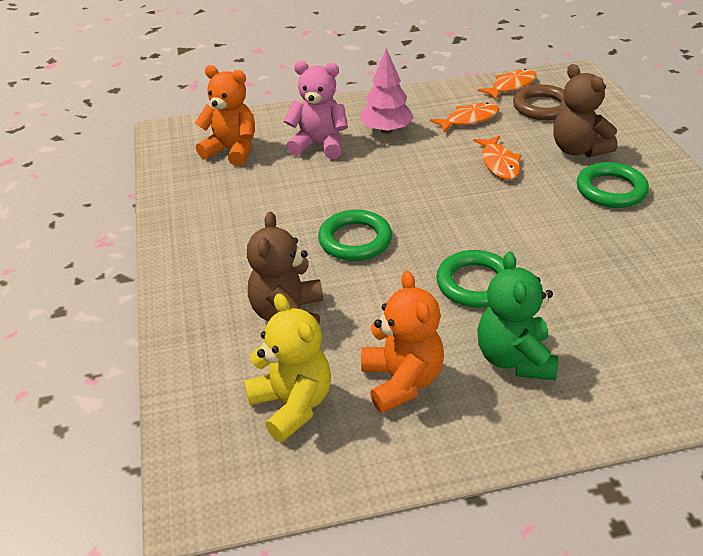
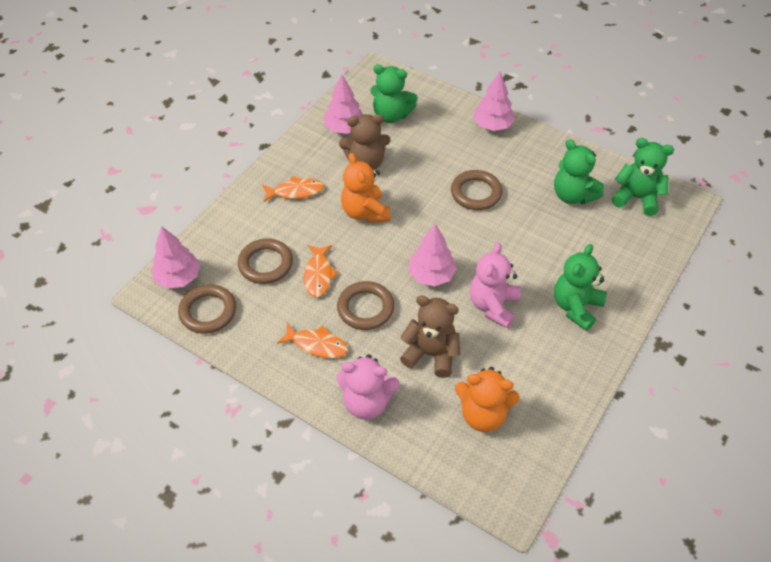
brown ring: [513,84,564,120] = 1 -> [178,285,236,334] [238,239,293,284] [337,281,394,330] [451,170,503,210] = 4
green ring: [318,210,392,261] [436,250,505,308] [577,162,649,208] = 3 -> none = 0
green teddy bear: [477,252,558,381] = 1 -> [370,64,418,123] [554,139,604,204] [554,244,607,331] [612,138,674,216] = 4
pink teddy bear: [284,61,348,159] = 1 -> [336,354,400,420] [470,243,521,328] = 2
pink tree: [360,48,414,134] = 1 -> [151,227,200,289] [324,74,363,134] [408,224,457,286] [473,72,515,131] = 4
yellow teddy bear: [244,294,331,442] = 1 -> none = 0

